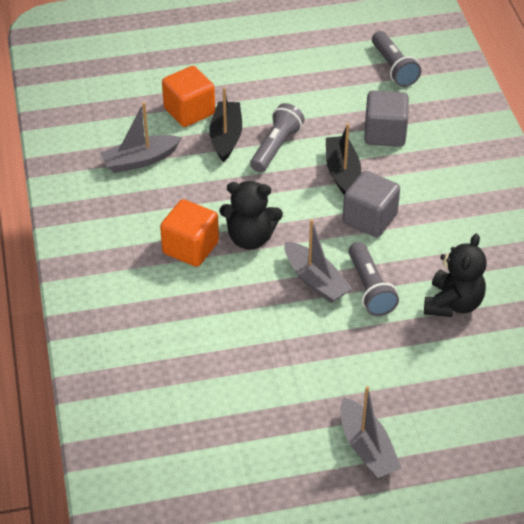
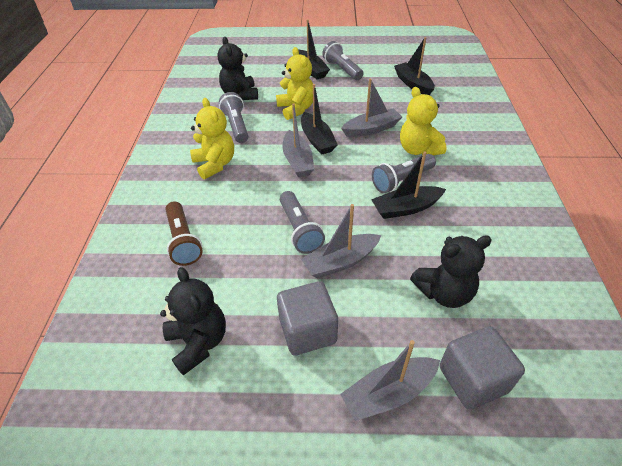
black boat: [209,87,242,162] [326,123,361,194] = 2 -> [298,20,330,79] [301,84,338,155] [371,152,446,219] [394,37,435,95] = 4
black teddy bear: [220,181,283,250] [424,234,487,317] = 2 -> [160,267,226,375] [218,37,258,100] [410,235,492,308] = 3
brown flashlight: none = 0 -> [165,201,203,266] = 1
grey boat: [100,102,182,173] [284,219,352,303] [341,386,402,478] = 3 -> [282,103,314,177] [301,204,381,278] [340,340,440,421] [341,79,402,137] = 4
grey flashlight: [250,103,305,172] [348,242,399,316] [372,31,421,87] = 3 -> [219,92,248,143] [280,191,325,254] [322,41,364,80] [372,154,436,193] = 4
orange cube: [160,199,219,267] [162,66,215,127] = 2 -> none = 0
yellow teddy bear: none = 0 -> [190,98,234,180] [276,47,313,120] [400,87,447,156] = 3

